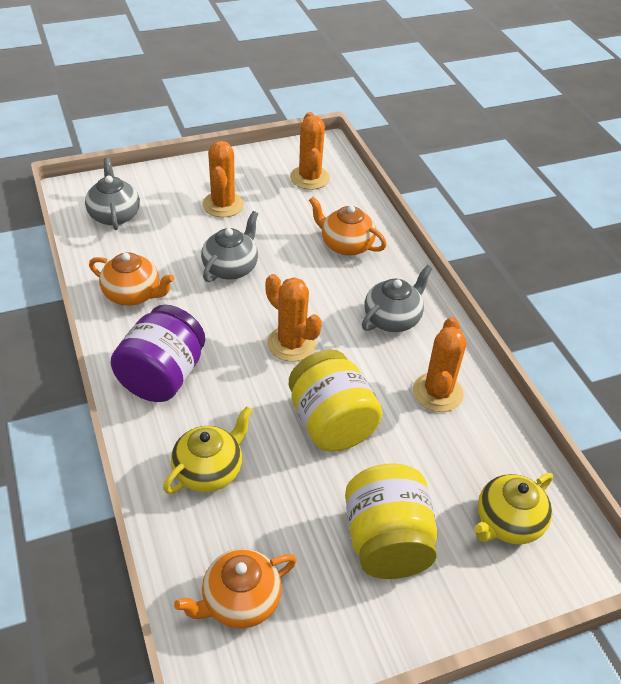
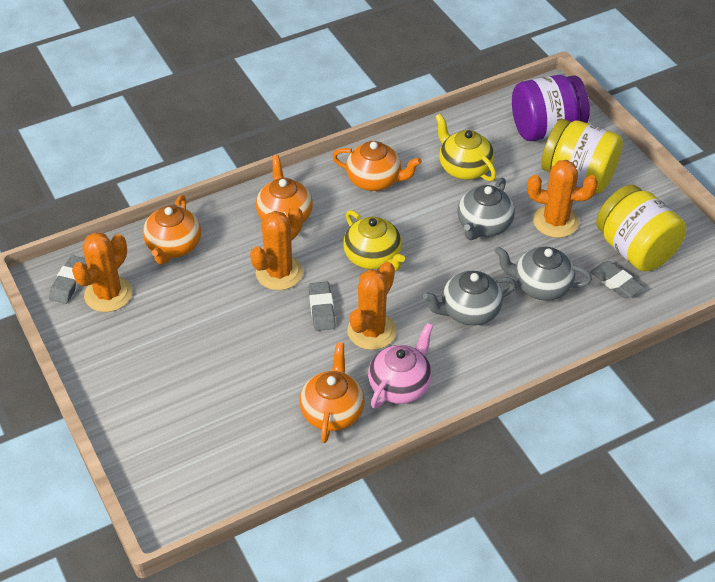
grey eraser: none = 0 -> [49,255,87,304] [309,282,336,331] [590,261,644,298] = 3
orange teapot: [89,252,174,306] [174,549,297,629] [309,197,386,256] = 3 -> [143,195,201,265] [256,155,313,223] [299,342,365,443] [332,141,422,191] = 4
pink teapot: none = 0 -> [368,323,433,409] = 1

